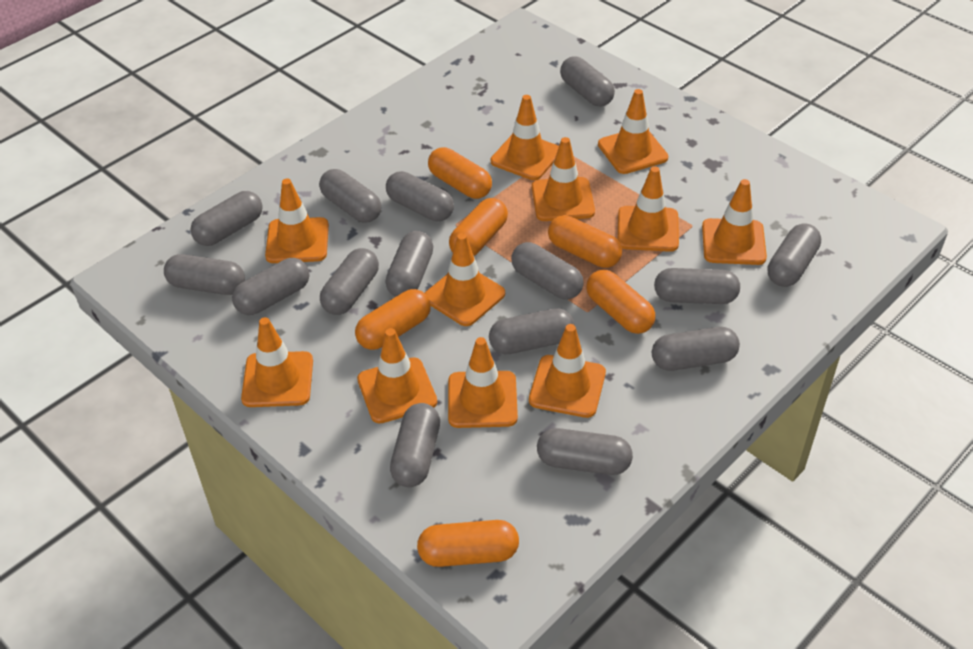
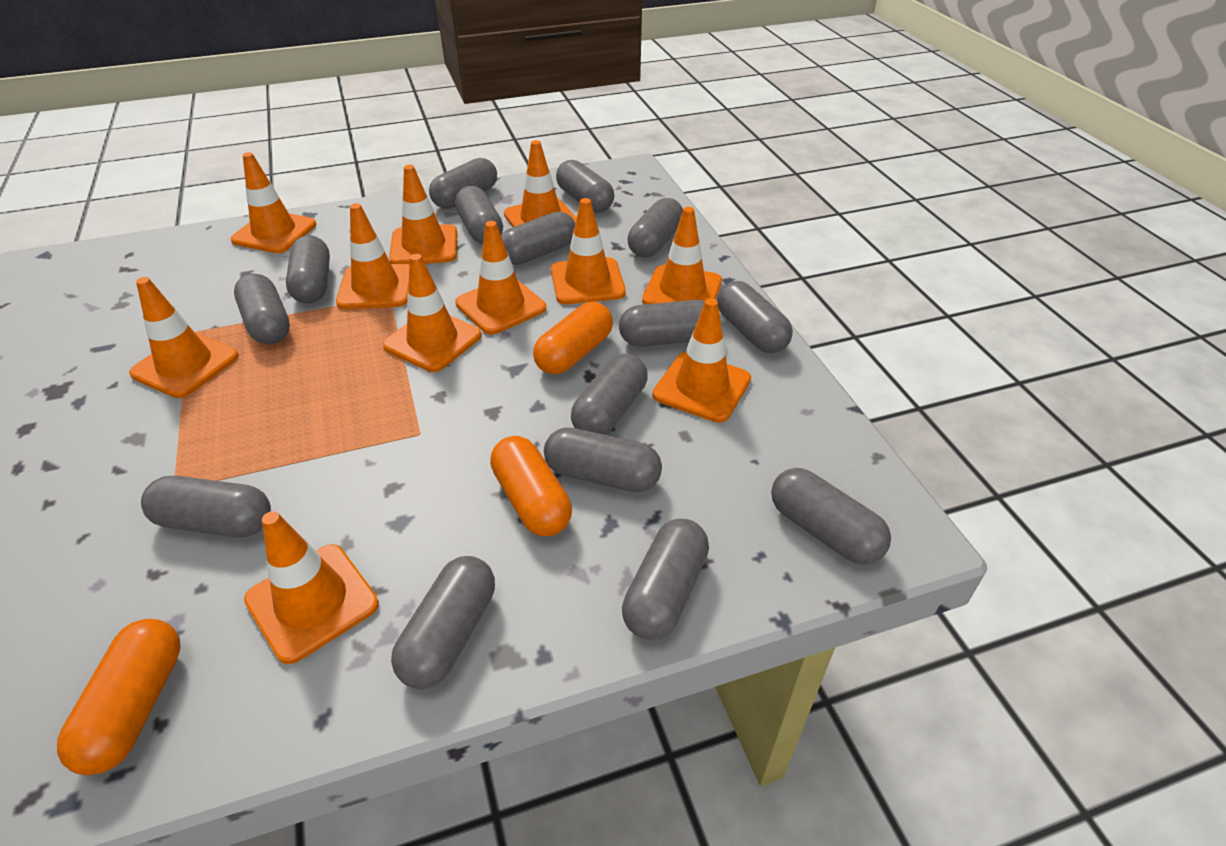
orange capsule: [355,289,431,350] [417,520,519,567] [428,147,492,199] [449,198,508,256] [548,215,622,268] [586,270,655,334] = 6 -> [57,619,180,775] [490,436,572,536] [533,302,613,374] = 3

